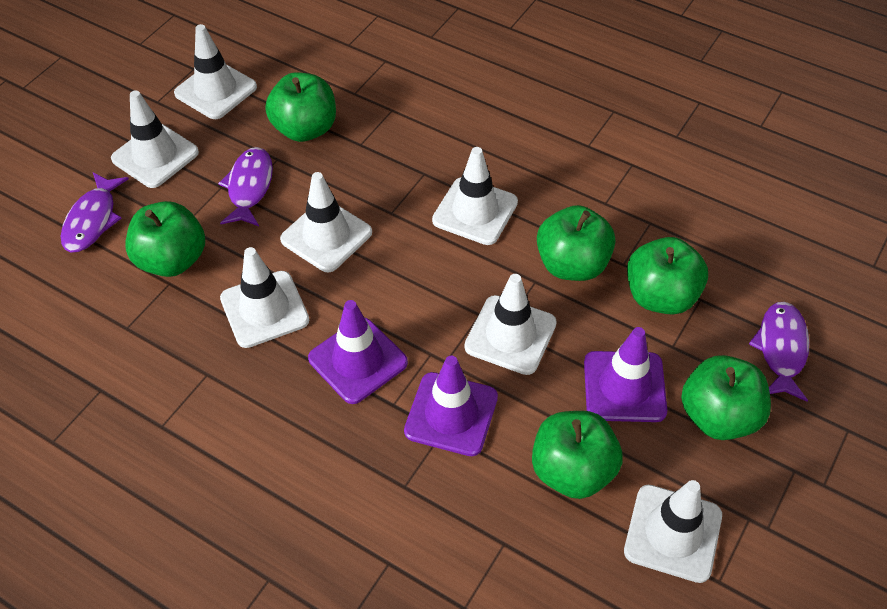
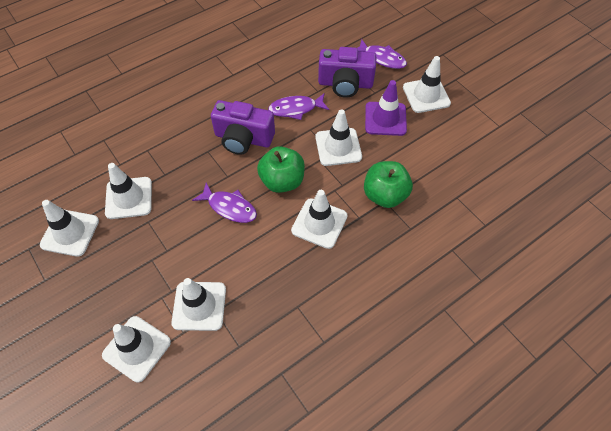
green apple: [125,201,205,277] [265,72,336,142] [532,411,623,499] [537,205,615,281] [627,237,708,315] [681,355,771,440] = 6 -> [257,146,305,193] [364,161,413,208] = 2
purple camera: none = 0 -> [211,100,275,155] [318,47,376,98] = 2
purple traffic cone: [308,300,408,404] [404,356,498,456] [584,327,667,422] = 3 -> [365,80,407,136] = 1

